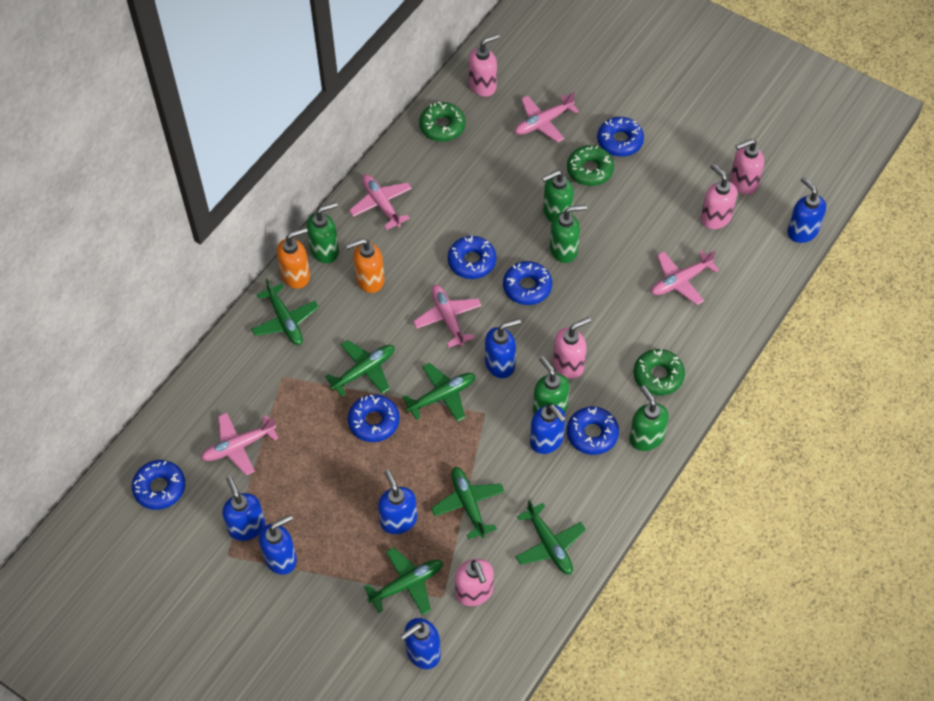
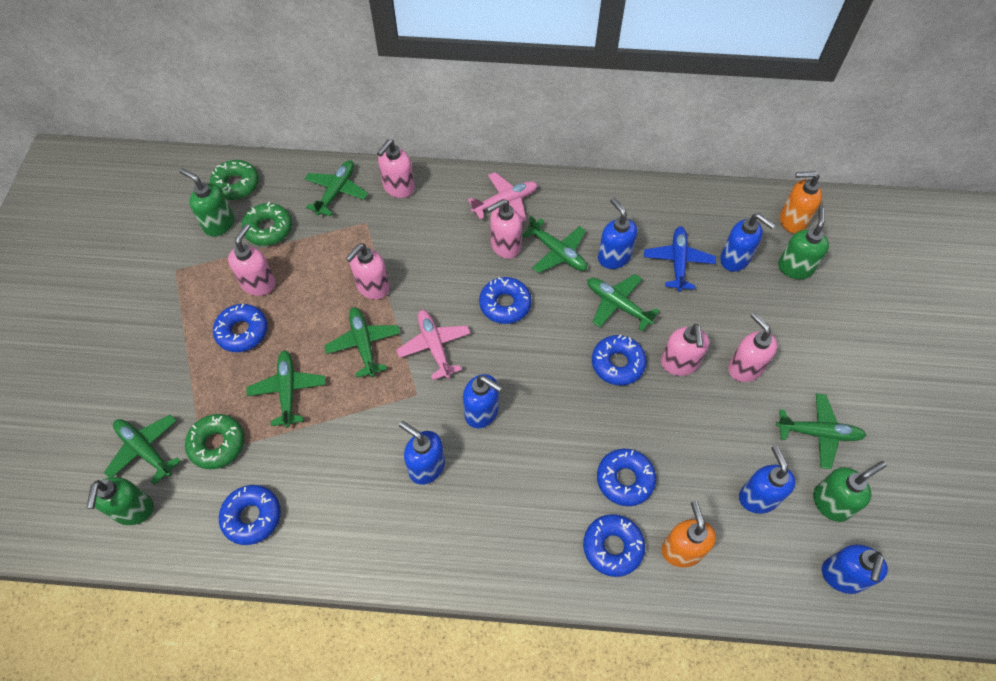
blue plane: none = 0 -> [644,227,716,292] = 1
blue soap dispenser: [222,476,265,541] [259,515,297,575] [378,469,417,534] [400,618,441,669] [485,319,521,378] [530,404,566,454] [787,177,826,243] = 7 -> [399,421,445,485] [463,374,502,428] [598,198,637,269] [720,213,775,272] [739,445,796,514] [822,544,888,594] = 6
green plane: [251,279,319,345] [325,340,395,397] [364,548,443,615] [402,363,476,422] [431,467,505,539] [515,500,586,575] = 6 -> [104,415,181,485] [247,350,326,428] [305,160,368,217] [324,307,400,378] [522,215,587,273] [587,274,659,331] [776,393,866,469] = 7
green soap dispenser: [307,202,339,263] [533,356,570,414] [542,170,574,223] [550,205,587,263] [629,386,669,451] = 5 -> [87,477,154,525] [180,168,234,236] [778,207,829,279] [813,461,887,522] = 4
pink plane: [201,413,279,475] [349,174,412,230] [413,285,482,348] [515,92,579,142] [651,250,719,305] = 5 -> [396,310,471,380] [468,172,538,222] = 2
pink soap dispenser: [455,559,494,606] [469,34,500,97] [553,317,591,378] [701,164,737,229] [730,139,764,195] = 5 -> [228,224,276,296] [346,243,390,300] [377,139,415,198] [486,199,522,259] [661,324,709,376] [728,312,778,382] = 6

